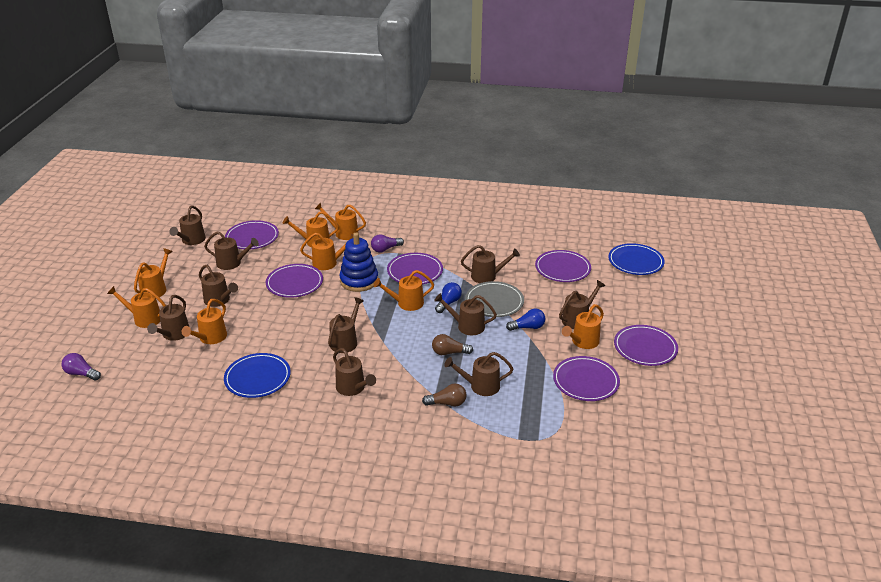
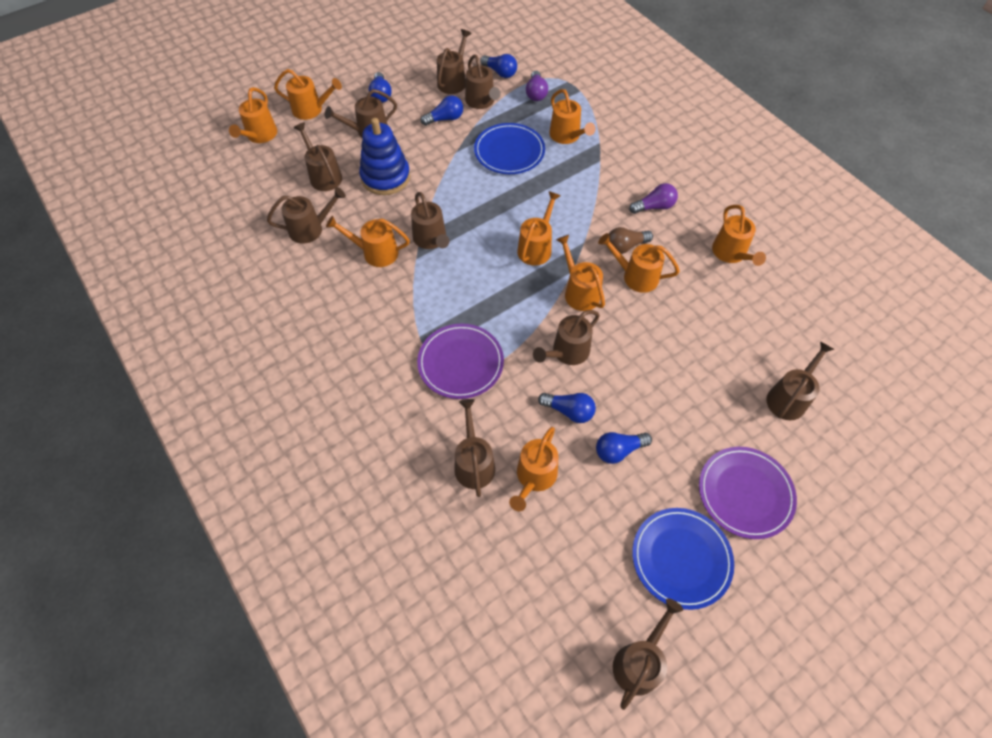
blue light bulb: [435,282,462,313] [506,309,545,331] = 2 -> [369,72,391,103] [421,95,463,126] [480,54,517,78] [538,393,596,423] [596,432,652,464] = 5
brown light bulb: [422,384,467,406] [432,334,473,355] = 2 -> [609,227,653,254] = 1
grey plate: [465,281,524,317] = 1 -> none = 0
orange watering can: [107,286,166,328] [134,248,173,297] [182,299,227,344] [283,211,339,248] [300,233,353,270] [315,203,366,240] [373,270,434,311] [562,304,604,349] = 8 -> [229,87,277,143] [274,69,342,120] [326,216,410,267] [509,427,559,511] [517,191,561,266] [549,89,596,144] [556,235,605,311] [598,233,680,293] [712,205,766,266] = 9
purple plate: [225,220,279,249] [266,264,323,298] [387,253,443,285] [535,250,591,282] [553,356,620,401] [614,325,678,366] = 6 -> [417,324,504,399] [699,447,797,539] = 2

